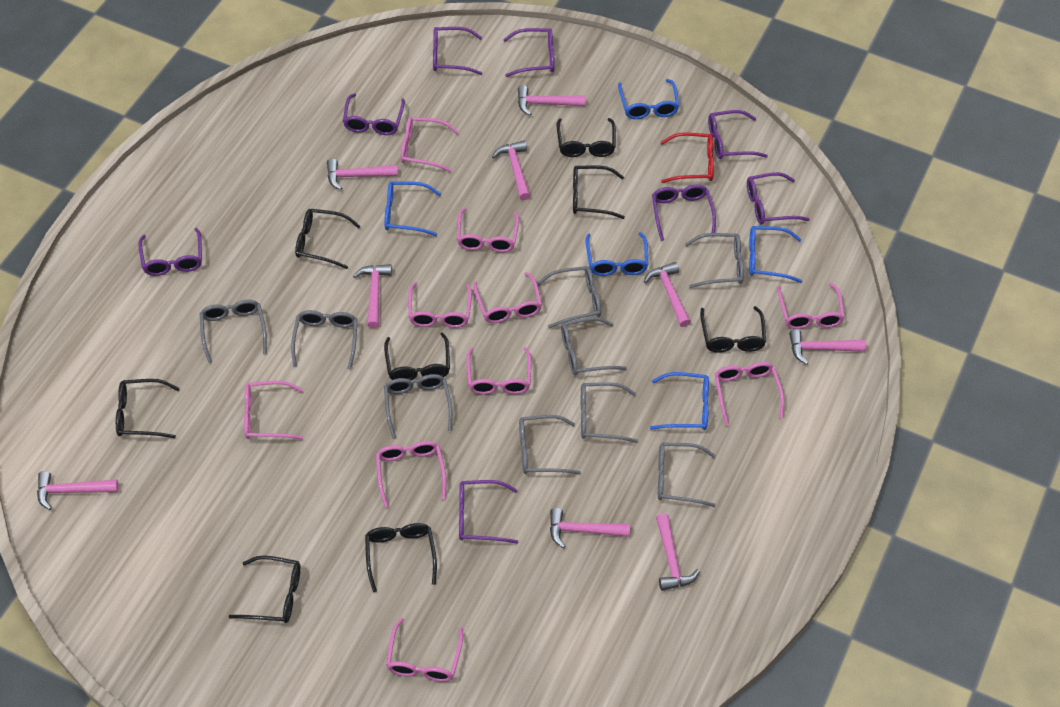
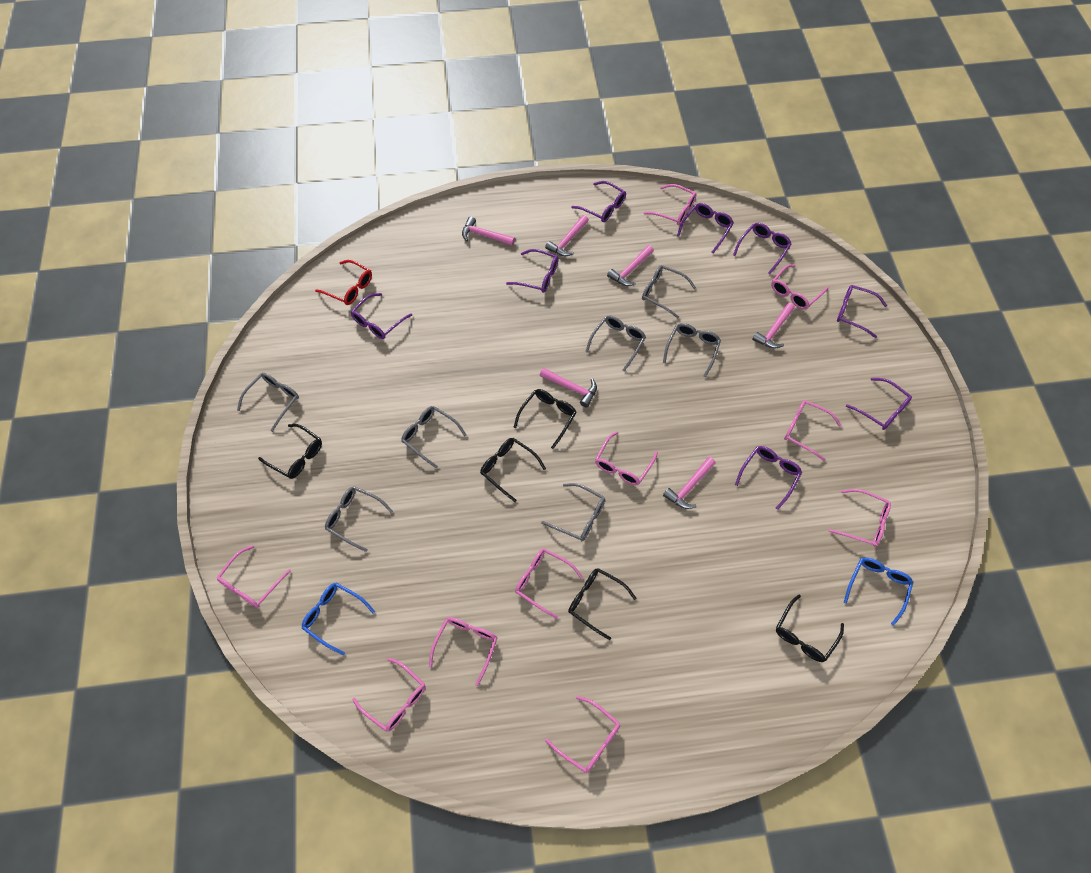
black glasses: [116,379,180,438] [229,556,301,623] [295,209,360,269] [365,523,437,592] [384,332,450,380] [556,118,616,157] [573,165,625,219] [700,306,766,353] = 8 -> [258,424,322,479] [480,438,546,502] [514,389,577,449] [568,568,636,640] [776,595,844,662] = 5
blue glasses: [384,181,441,236] [586,232,648,276] [618,79,679,119] [650,372,709,430] [749,226,802,283] = 5 -> [302,583,375,655] [844,557,913,626] = 2
grey glasses: [199,300,267,363] [291,310,357,370] [384,374,453,439] [519,415,581,474] [537,266,601,328] [561,317,627,375] [581,382,638,443] [658,442,716,507] [685,233,744,288] = 9 -> [237,373,299,432] [325,486,393,552] [401,406,467,468] [541,483,605,541] [586,316,646,372] [642,265,696,318] [663,323,721,377] = 7
pink hammer: [37,471,119,510] [327,159,398,190] [353,264,392,328] [492,141,531,200] [518,85,585,115] [550,508,630,548] [644,262,691,327] [656,513,700,591] [789,329,866,365] = 9 -> [462,216,515,246] [539,368,597,407] [545,215,589,256] [607,245,654,286] [663,457,716,509] [752,303,795,349] = 6

